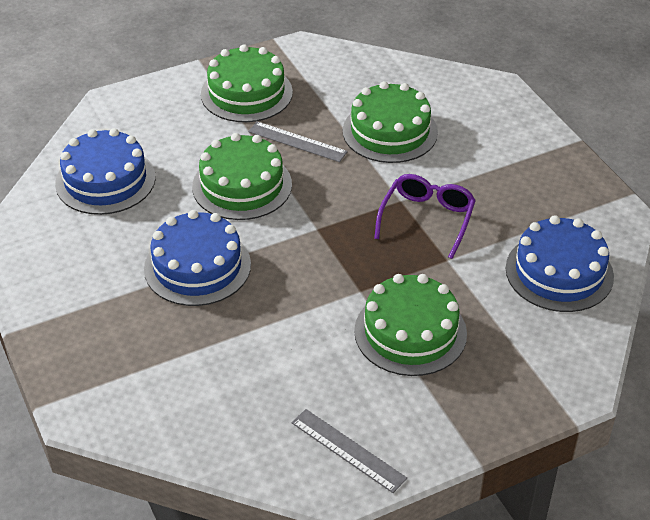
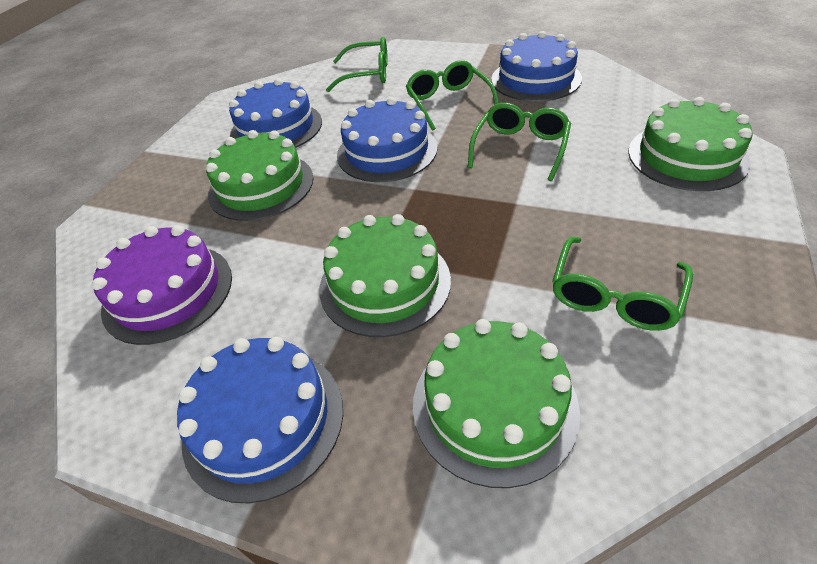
blue cake: [55,128,156,215] [144,210,251,306] [506,215,614,312] = 3 -> [177,337,343,504] [229,78,322,148] [337,97,437,182] [491,31,582,102] = 4
green glasses: none = 0 -> [326,37,388,92] [406,60,499,131] [468,103,571,181] [552,237,693,331] = 4
grey ruler: [248,121,348,162] [291,409,407,493] = 2 -> none = 0
purple cake: none = 0 -> [92,225,232,345] = 1
purple glasses: [374,174,476,259] = 1 -> none = 0

